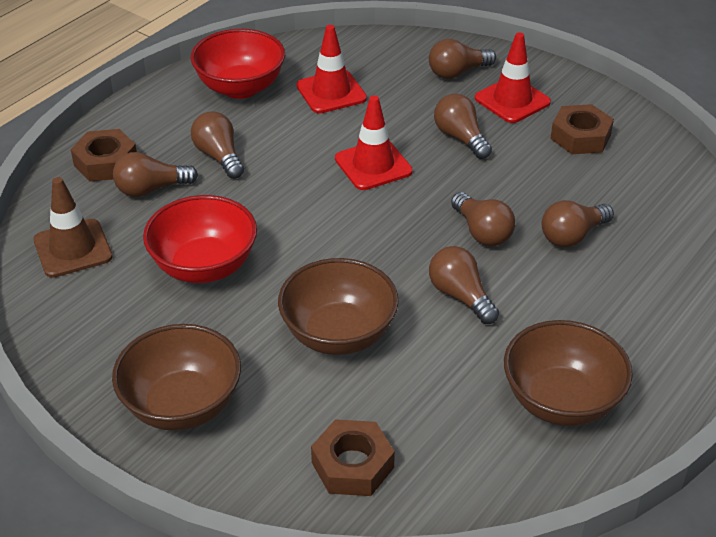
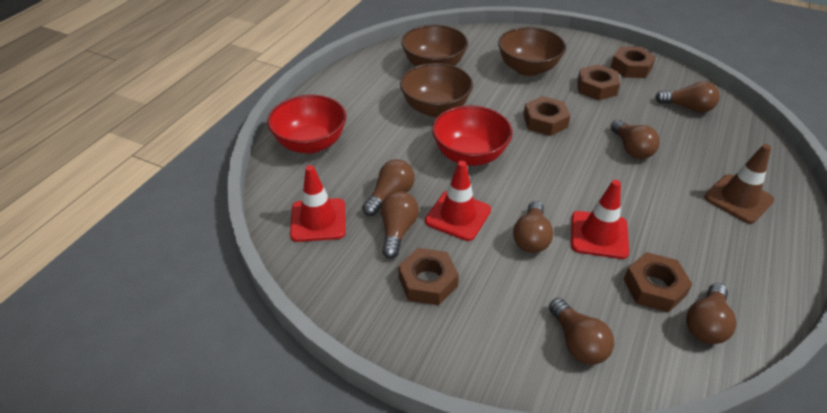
brown nut: [71,129,137,182] [311,419,395,496] [550,104,614,154] = 3 -> [398,248,459,305] [523,96,570,136] [577,65,620,100] [611,46,656,78] [624,252,693,313] = 5

